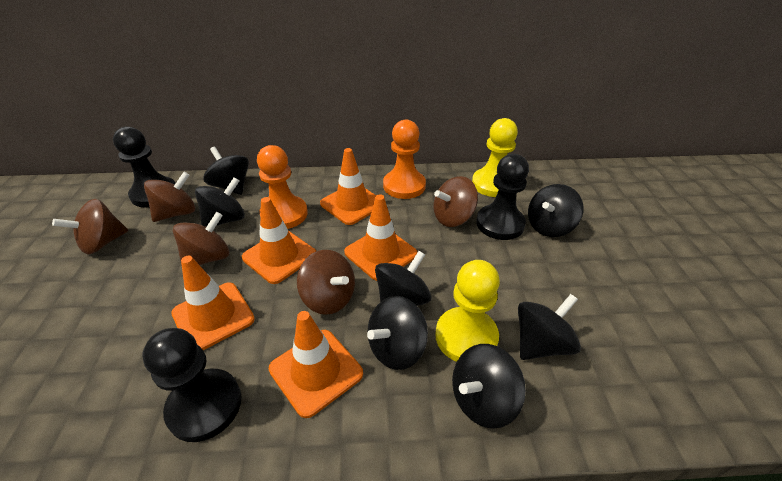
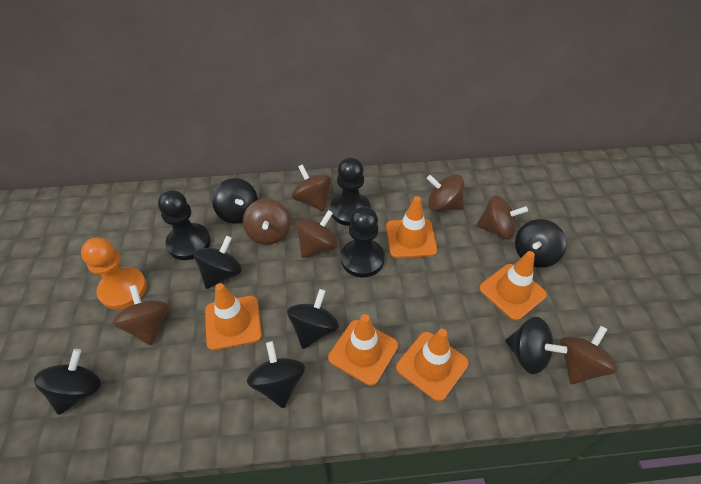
brown spinning top: [52,199,128,254] [144,172,195,222] [173,212,229,266] [297,250,355,315] [433,176,478,227] = 5 -> [112,285,169,345] [243,199,290,245] [292,164,332,211] [296,210,338,258] [427,175,464,211] [476,195,528,239] [560,326,618,384] = 7
orange pawn: [257,145,308,229] [383,120,426,199] = 2 -> [81,238,147,309] = 1
yellow pawn: [435,260,500,362] [472,118,518,197] = 2 -> none = 0

